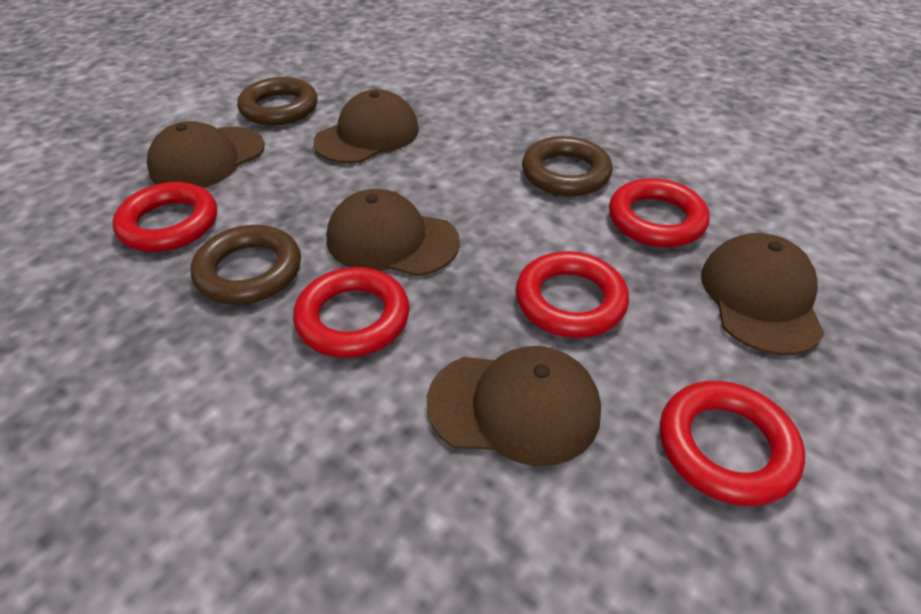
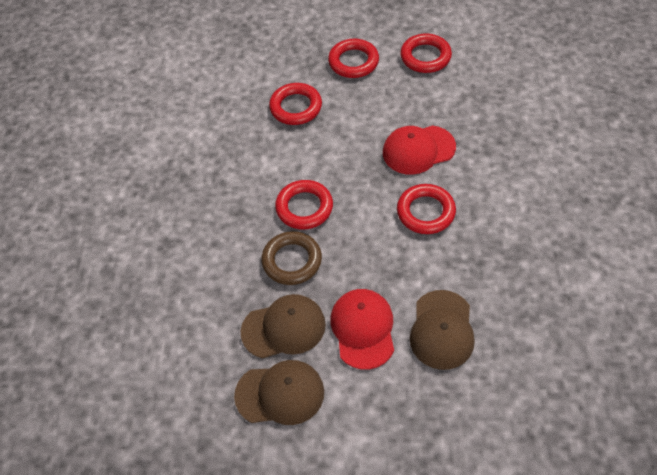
brown cap: [147,121,265,188] [313,89,419,164] [327,189,460,277] [427,346,601,466] [701,233,824,355] = 5 -> [234,360,324,425] [241,294,326,358] [410,290,475,370] = 3
brown ring: [191,225,301,305] [237,77,318,126] [522,136,613,196] = 3 -> [261,231,322,285] = 1
red cap: none = 0 -> [330,289,394,370] [383,125,456,175] = 2

